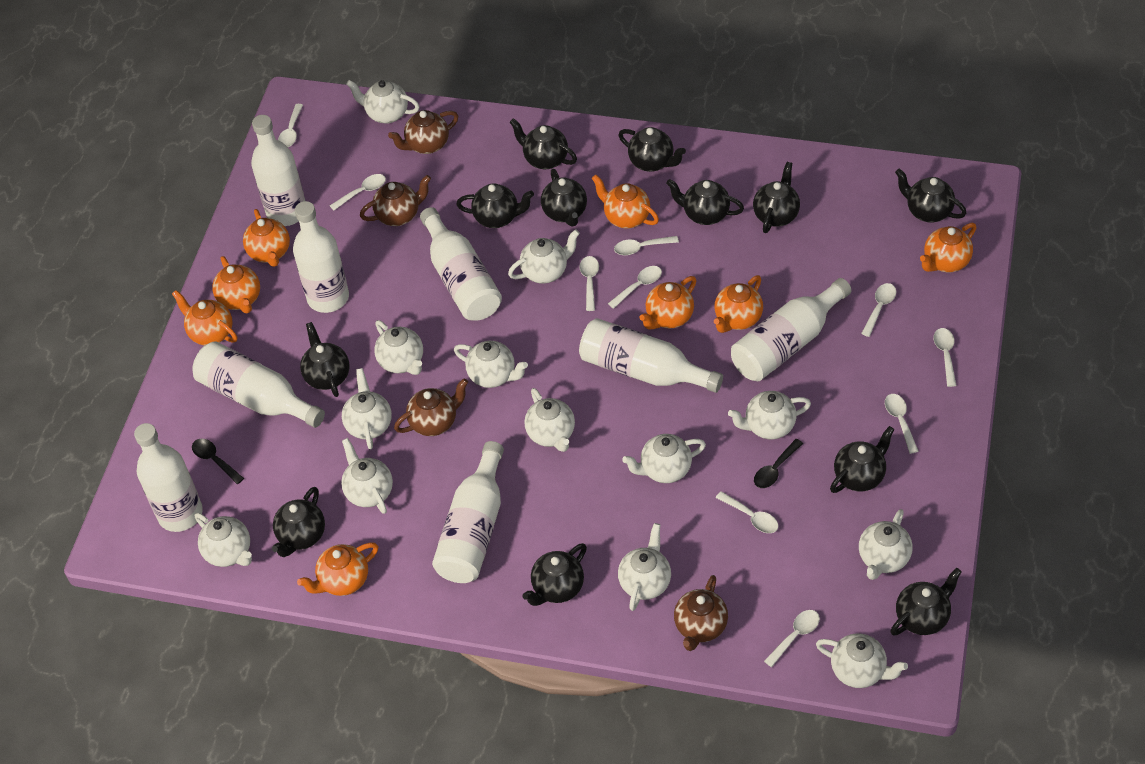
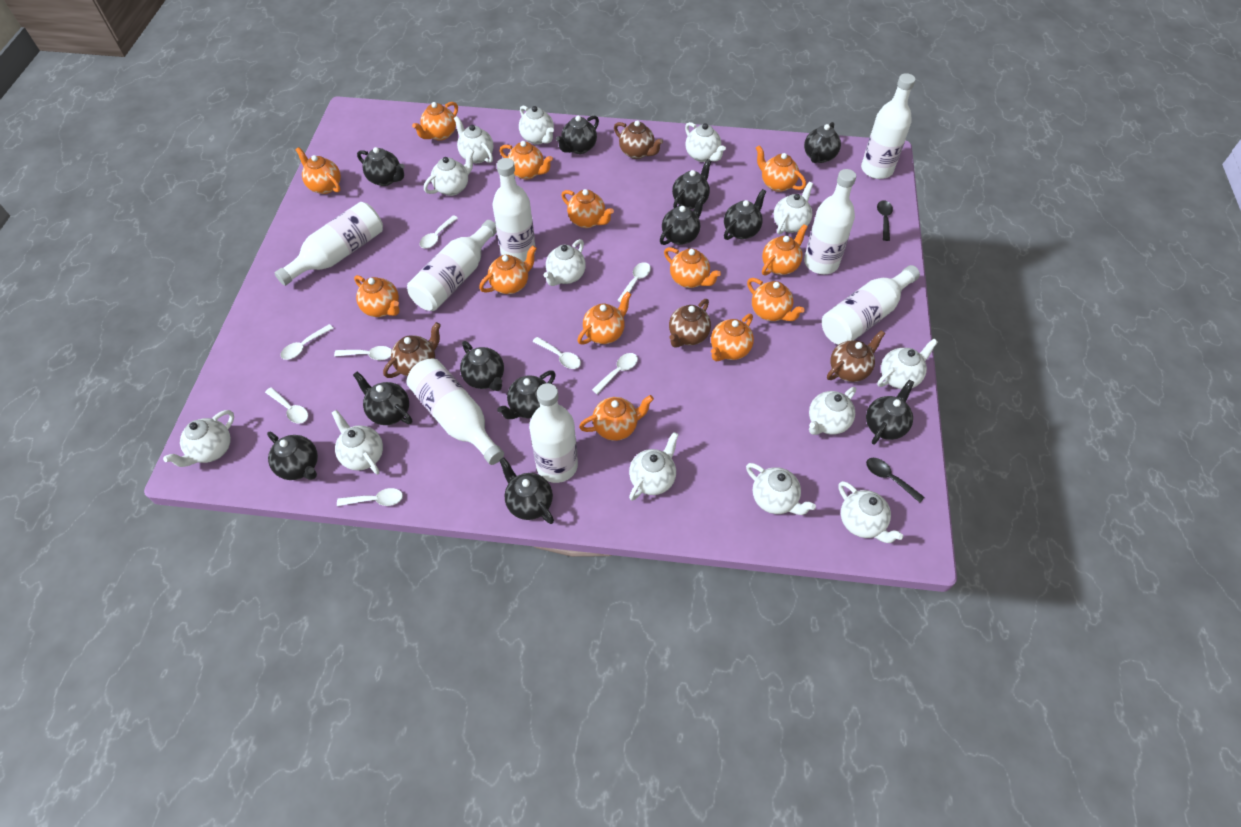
orange teapot: [172,290,237,346] [212,256,260,313] [243,209,290,267] [297,543,378,596] [592,175,659,228] [639,276,696,330] [714,275,763,333] [920,223,976,272] = 8 -> [295,147,341,194] [354,275,400,317] [412,102,458,141] [479,246,537,294] [500,141,553,180] [561,189,614,228] [577,291,631,345] [579,395,654,441] [664,247,721,288] [711,314,754,361] [747,278,805,321] [756,145,806,192] [762,224,808,275] = 13
white spoon: [278,104,303,147] [330,174,386,211] [579,256,599,311] [608,266,662,309] [614,236,679,255] [716,491,778,533] [764,610,820,667] [861,283,896,337] [885,394,918,454] [933,328,957,387] = 10 -> [265,387,308,424] [281,324,333,360] [334,346,392,360] [337,488,403,506] [420,215,458,248] [533,337,581,369] [592,353,638,394] [617,262,651,302] = 8

